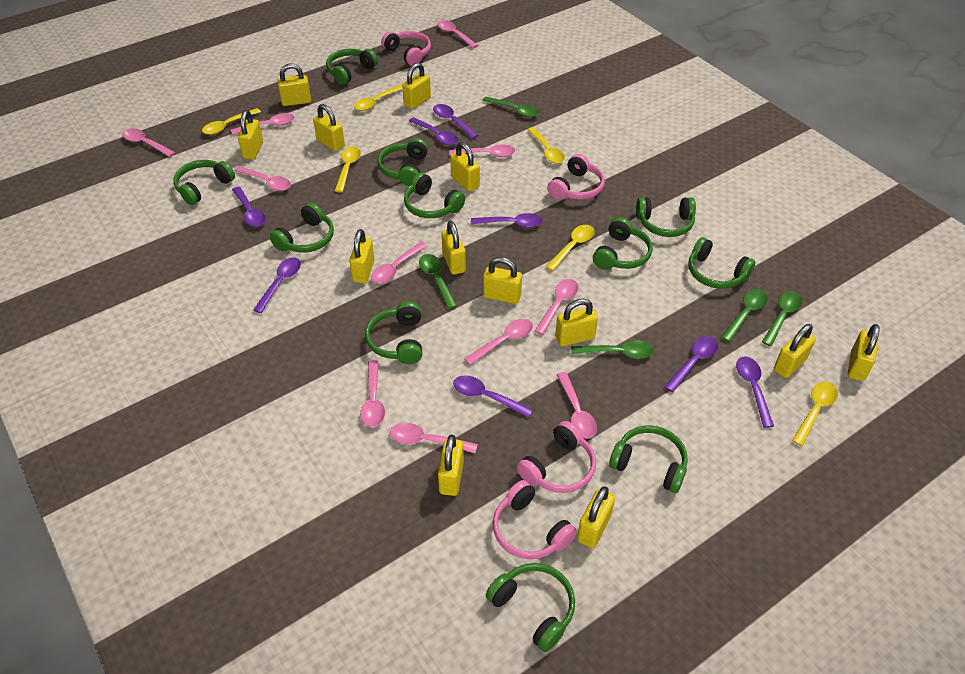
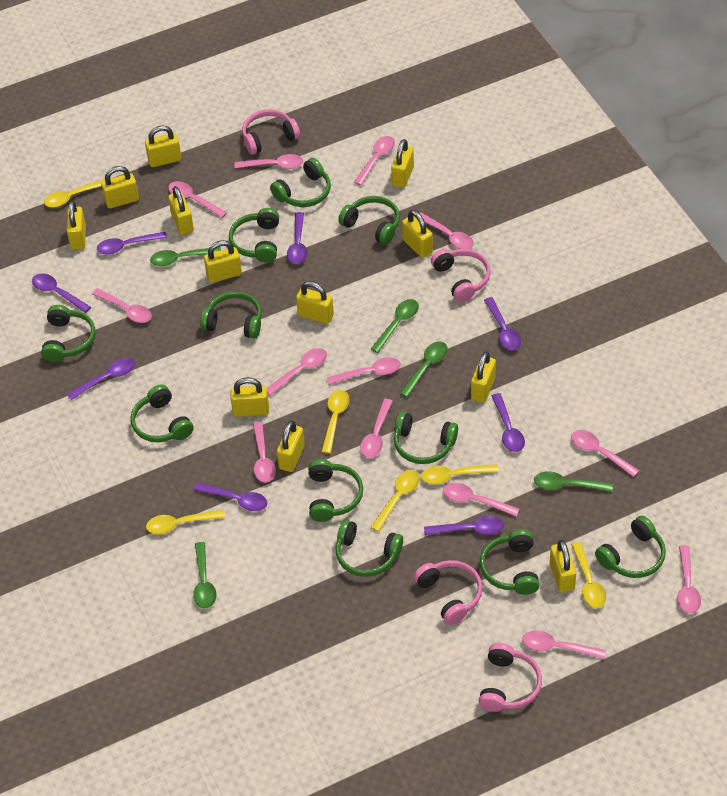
pink spoon: [122,129,175,157] [231,113,294,135] [234,166,291,191] [360,360,385,427] [371,241,428,283] [390,423,478,453] [437,20,478,48] [449,144,515,157] [464,319,533,365] [535,279,579,335] [557,372,597,439] = 11 -> [92,288,152,323] [168,181,227,218] [235,154,303,169] [253,422,276,482] [267,348,327,396] [327,357,401,385] [354,136,395,185] [360,399,393,458] [419,213,474,249] [443,483,519,517] [522,630,606,659] [571,430,639,477] [677,545,701,614] = 13
yellow padlock: [238,110,263,159] [277,63,311,106] [313,104,345,151] [349,229,375,283] [402,63,431,109] [438,435,464,496] [441,221,466,275] [450,142,480,192] [483,257,522,304] [555,298,598,347] [577,486,615,548] [774,324,816,378] [848,324,879,381] = 13 -> [67,201,86,250] [101,166,139,209] [145,125,182,167] [168,186,194,235] [204,240,242,283] [230,377,269,417] [277,421,305,472] [296,281,334,324] [391,139,414,188] [402,210,433,258] [471,352,496,402] [550,540,576,593] = 12

